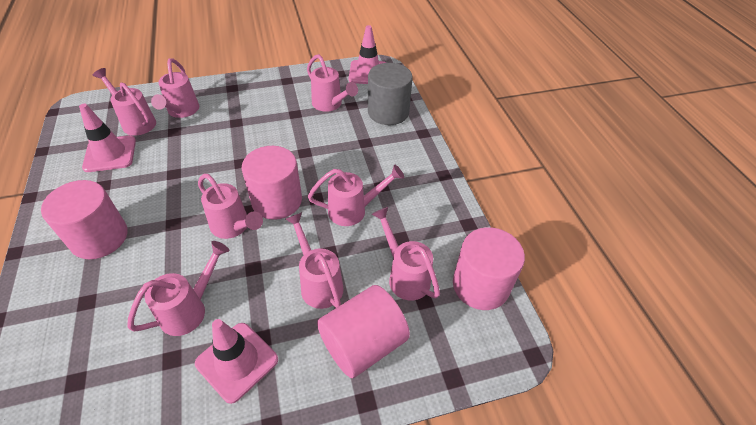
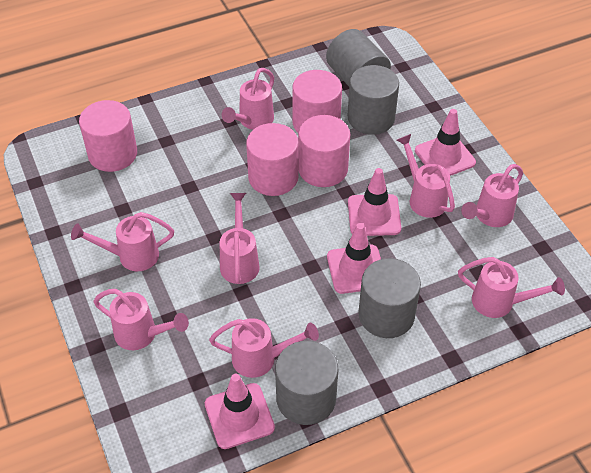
grey cylinder: [368,63,413,125] = 1 -> [275,341,338,425] [326,29,391,86] [348,65,399,135] [358,258,421,338] = 4
pink traffic cone: [79,104,136,172] [195,319,278,404] [349,25,386,84] = 3 -> [205,374,275,449] [327,223,381,294] [348,168,401,236] [415,109,476,176] = 4

